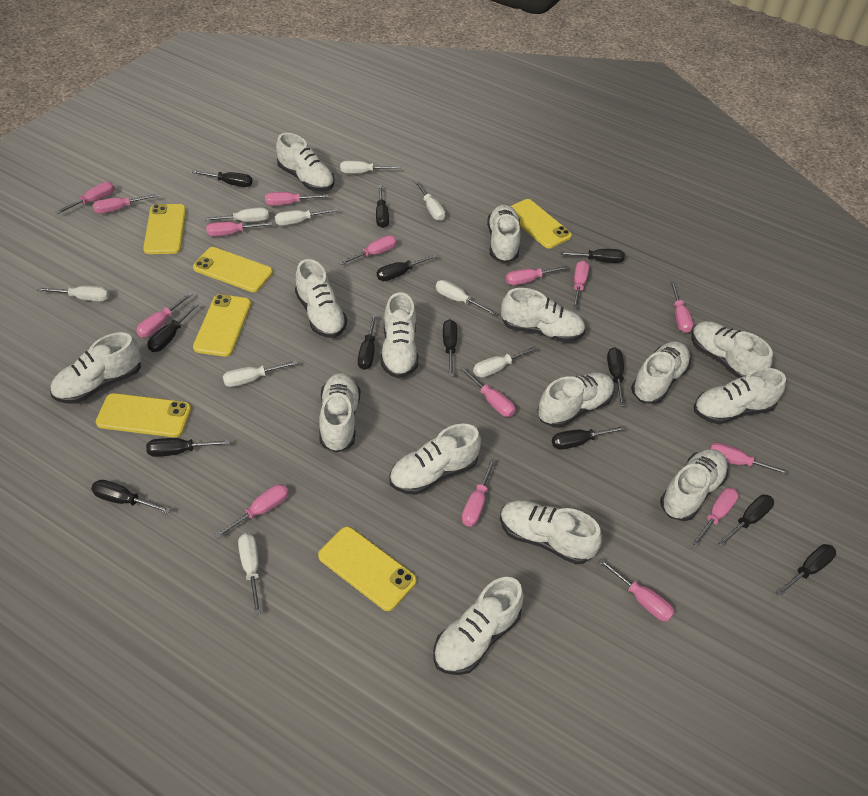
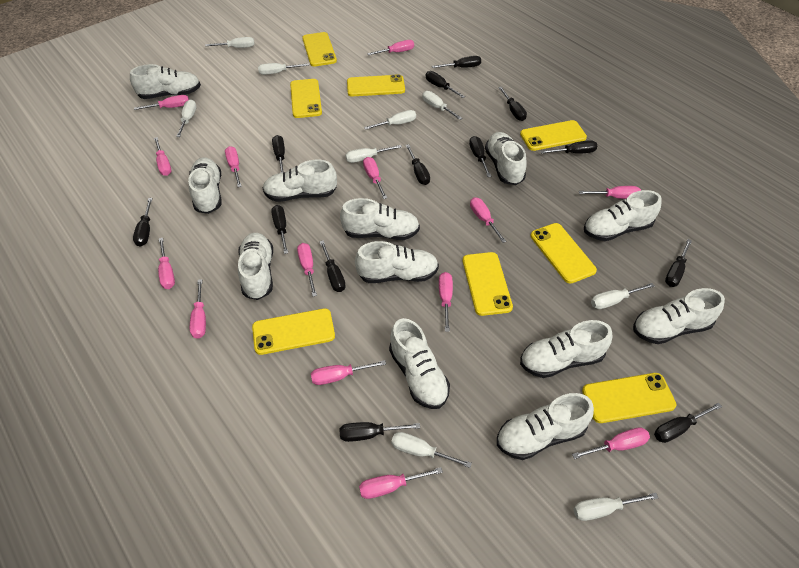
pink screwdriver: [55,182,115,214] [93,193,159,214] [136,292,193,337] [206,222,273,236] [215,484,289,539] [265,192,328,206] [338,235,397,265] [460,367,515,417] [462,459,496,526] [506,266,569,285] [573,261,589,309] [598,558,675,622] [670,282,693,333] [692,488,739,547] [710,443,789,475] = 15 -> [134,95,189,110] [154,137,172,176] [158,238,175,289] [190,279,206,339] [225,146,242,187] [297,243,317,296] [311,360,386,385] [359,467,443,499] [363,157,387,199] [367,40,414,55] [439,272,453,332] [470,197,506,243] [572,427,650,459] [579,186,641,199] = 14
white shoe: [50,332,141,404] [276,133,335,191] [295,259,347,338] [319,373,360,453] [381,292,418,378] [389,424,481,495] [433,577,524,675] [487,205,520,263] [500,500,602,565] [501,288,585,342] [537,373,614,428] [631,342,691,404] [660,449,728,521] [691,321,773,378] [694,368,786,424] = 15 -> [130,64,201,99] [188,158,222,214] [238,233,273,300] [263,160,337,202] [340,198,420,240] [355,241,439,283] [389,318,450,409] [485,132,526,185] [497,393,594,460] [520,320,613,378] [584,190,662,241] [633,288,725,344] = 12
yellow phone: [96,393,191,437] [143,204,186,254] [193,247,273,292] [193,294,251,357] [318,526,417,611] [511,199,572,249] = 6 -> [252,308,335,355] [290,79,322,118] [302,32,337,67] [347,74,405,96] [463,252,513,316] [520,120,587,151] [530,223,597,284] [582,373,676,423] = 8

